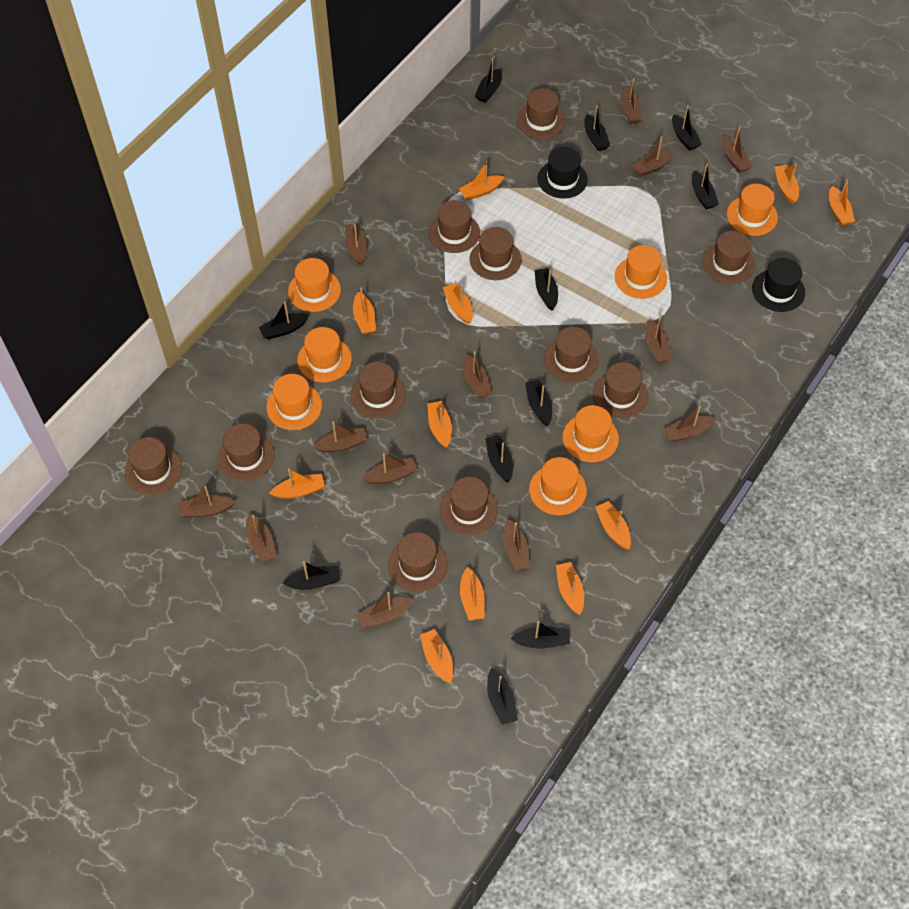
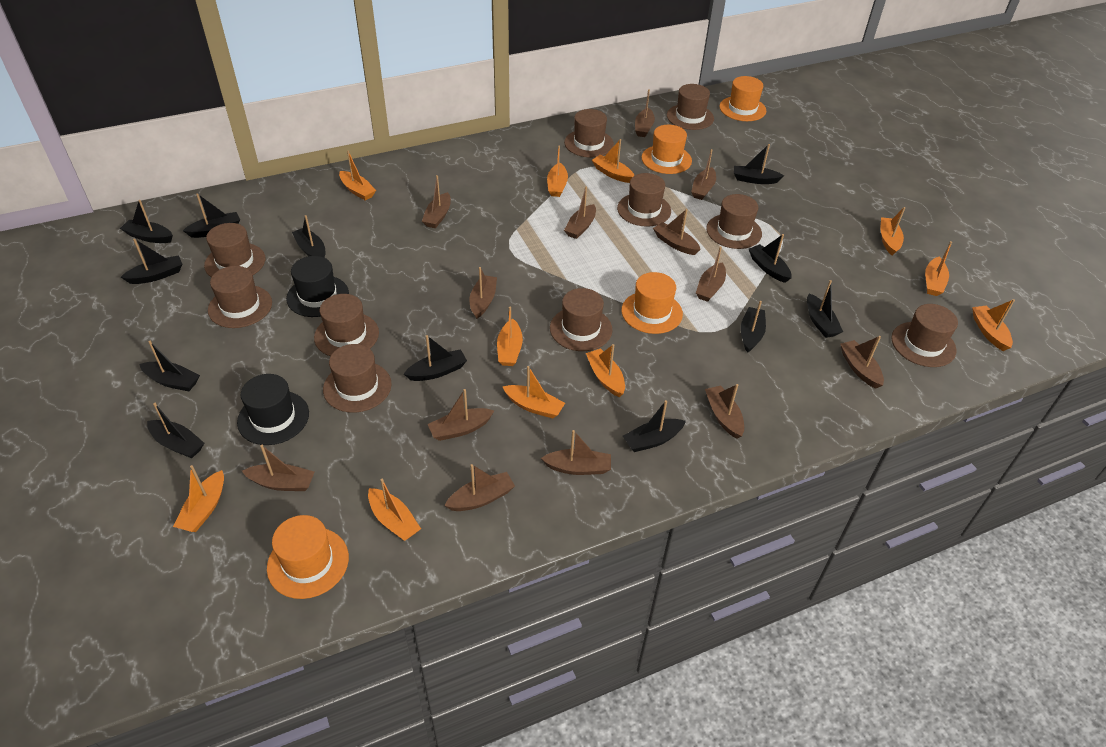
black boat: [259,301,309,339] [282,561,341,590] [475,58,502,103] [485,435,513,482] [487,667,518,725] [510,621,570,649] [525,380,552,426] [534,268,558,311] [584,105,610,151] [672,105,702,151] [692,163,719,209] = 11 -> [120,200,173,243] [121,239,182,284] [139,341,200,391] [147,403,204,458] [183,194,240,238] [292,215,326,258] [404,335,467,381] [623,400,686,452] [734,144,784,184] [740,301,766,353] [749,234,791,283] [807,280,843,338] = 12
brown hat: [125,437,182,495] [217,424,275,481] [351,362,406,418] [388,532,448,592] [429,200,480,253] [440,477,498,535] [470,227,522,280] [517,88,566,139] [544,327,599,382] [593,362,648,418] [703,231,755,284] = 11 -> [204,223,265,277] [208,266,272,328] [314,294,379,356] [323,344,392,413] [550,288,612,351] [564,109,614,157] [617,173,671,227] [667,84,714,130] [706,194,762,249] [891,304,958,367] = 10
orange hat: [266,374,322,430] [288,258,341,312] [297,327,352,382] [529,457,587,515] [562,405,619,462] [615,245,667,299] [727,184,778,236] = 7 -> [267,515,349,599] [621,272,683,334] [642,125,692,174] [719,76,766,121] = 4

